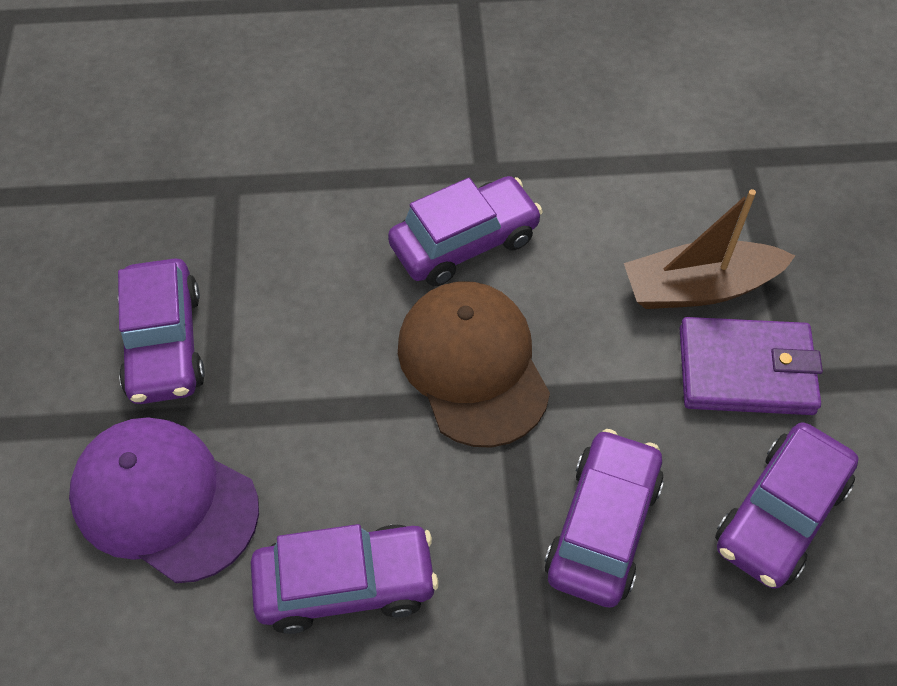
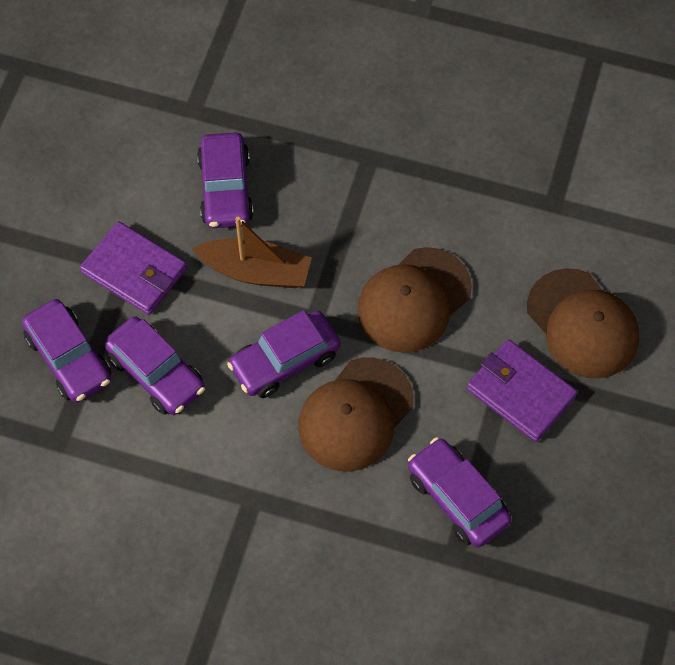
brown cap: [398,281,550,448] = 1 -> [298,358,414,471] [357,247,472,352] [527,268,639,378] = 3
purple cap: [69,417,259,583] = 1 -> none = 0
purple wallet: [680,317,823,415] = 1 -> [80,221,187,315] [467,339,578,442] = 2

